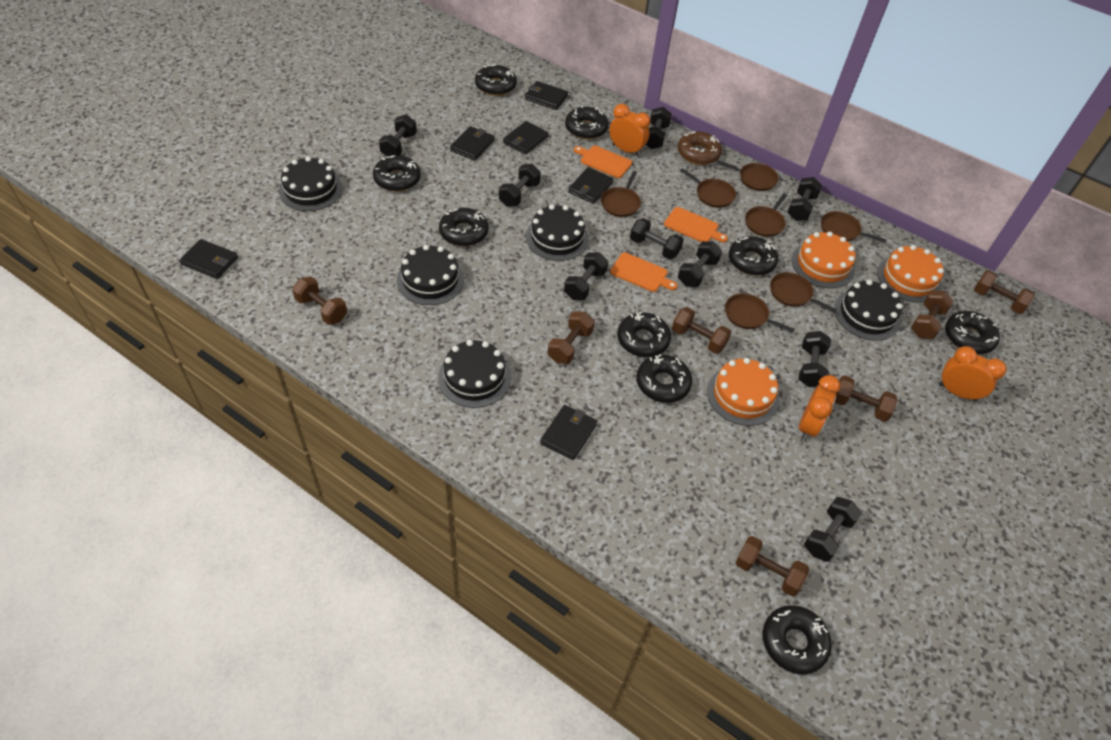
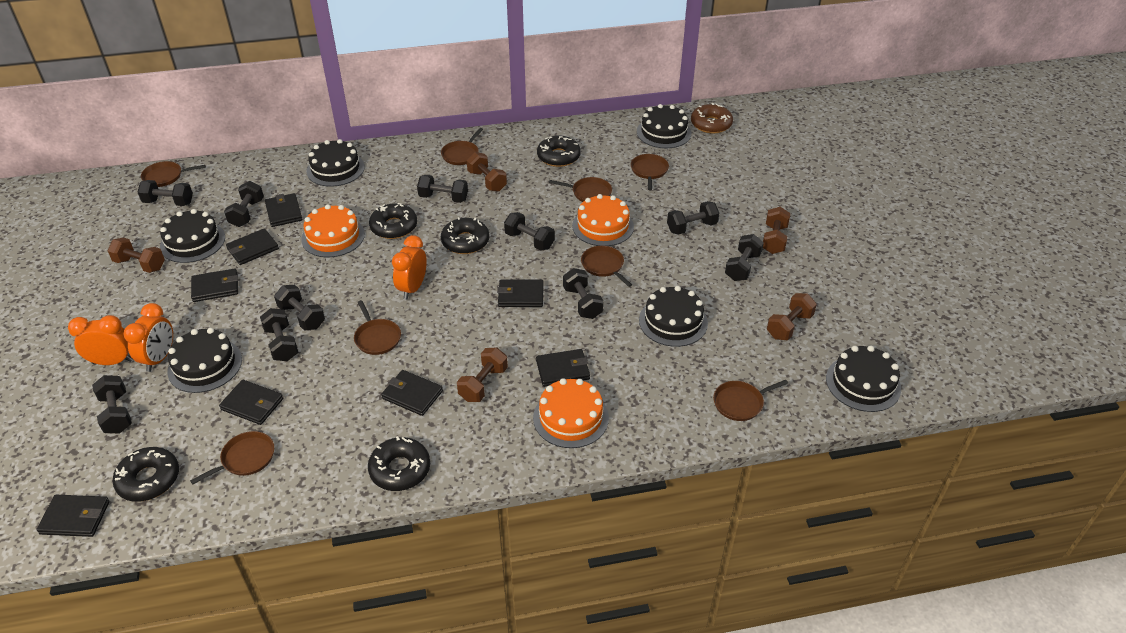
black cake: [279,156,342,211] [397,245,464,305] [438,340,511,408] [526,205,589,261] [834,280,903,341] = 5 -> [160,209,225,263] [167,328,242,393] [306,139,365,187] [637,104,691,148] [639,286,708,347] [826,346,901,412] = 6
black donut: [373,155,421,192] [439,208,488,246] [475,65,517,96] [565,106,608,139] [617,312,671,357] [636,354,692,403] [729,236,778,276] [763,605,832,675] [945,311,1000,354] = 9 -> [112,447,179,502] [368,436,430,491] [369,203,417,239] [441,217,489,254] [537,136,581,167] = 5
black dumbbell: [379,115,417,157] [499,164,541,207] [564,252,608,300] [630,218,684,260] [645,107,672,149] [678,241,722,287] [787,177,822,221] [799,331,831,387] [804,497,862,562] = 9 -> [92,375,132,433] [138,180,193,206] [224,181,264,227] [260,308,298,361] [274,285,325,331] [417,175,468,203] [504,212,555,251] [563,268,604,319] [667,201,719,235] [725,234,764,281] = 10
black wallet: [179,239,238,279] [450,126,495,161] [503,121,549,155] [525,81,568,110] [540,405,597,460] [568,167,614,204] = 6 -> [36,495,110,537] [191,268,238,302] [219,380,283,425] [226,228,279,265] [265,193,303,227] [381,370,443,416] [497,279,544,307] [536,349,590,387] = 8
brown dumbbell: [292,277,347,325] [548,311,595,364] [672,307,731,354] [735,536,809,596] [835,375,897,422] [911,290,953,339] [974,270,1034,314] = 7 -> [107,238,165,273] [457,347,508,402] [467,152,507,192] [763,207,790,254] [767,293,817,340] = 5
brown pan: [601,171,641,217] [680,168,736,208] [718,160,779,191] [725,293,795,333] [745,193,787,237] [770,272,837,313] [821,211,887,243] = 7 -> [141,161,206,187] [190,431,274,485] [354,300,401,355] [441,128,483,165] [549,177,612,202] [581,246,632,287] [631,154,669,190] [713,380,788,421] = 8
orange cutting board: [574,146,632,178] [610,253,678,292] [664,207,728,242] = 3 -> none = 0

